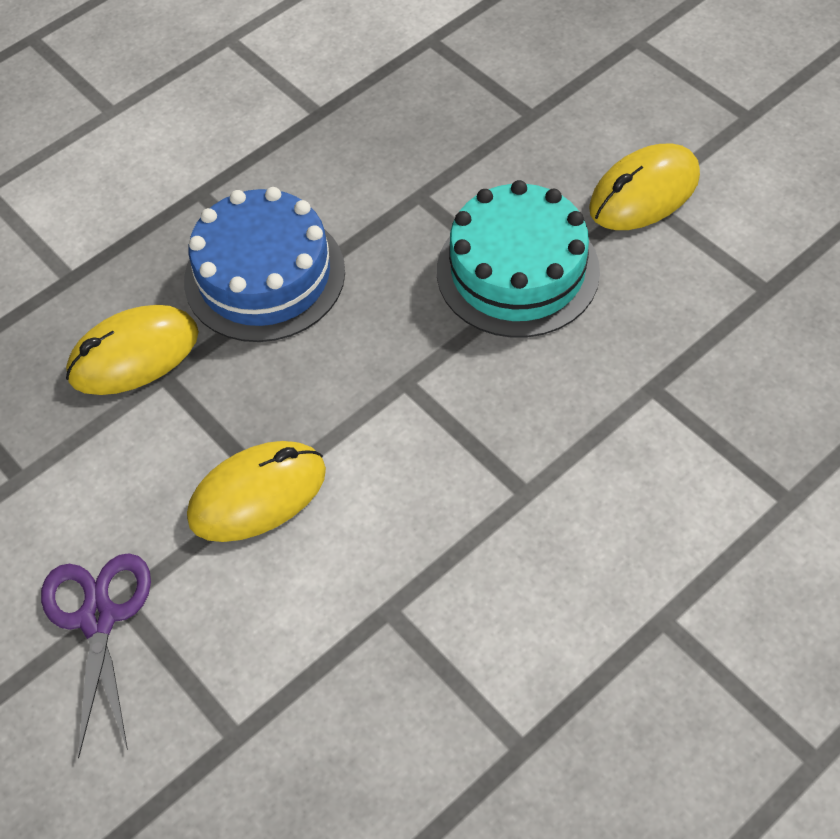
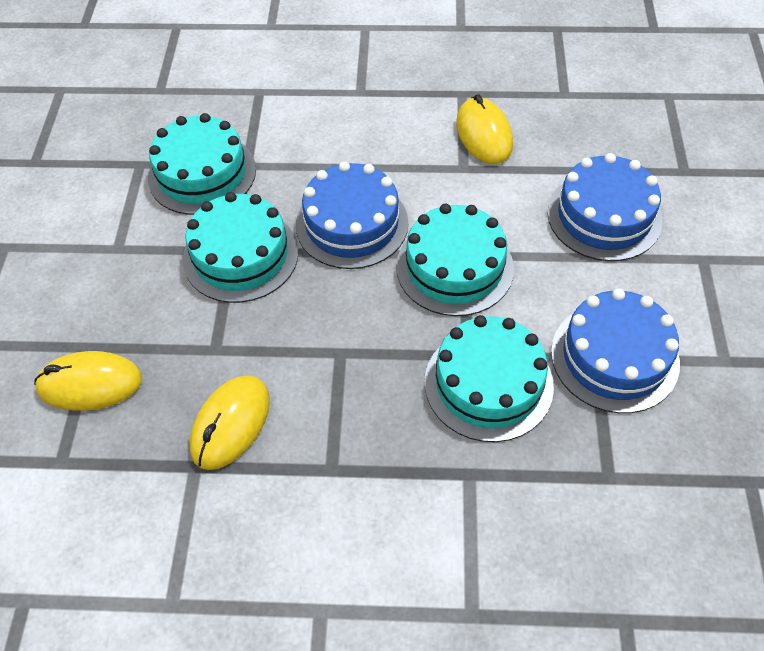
blue cake: [184,187,345,342] = 1 -> [296,161,409,269] [547,153,662,261] [551,288,680,413] = 3
purple scissors: [41,553,151,758] = 1 -> none = 0
turquoise cake: [437,180,600,338] = 1 -> [148,113,256,215] [183,192,299,303] [396,204,514,316] [425,315,554,442] = 4

